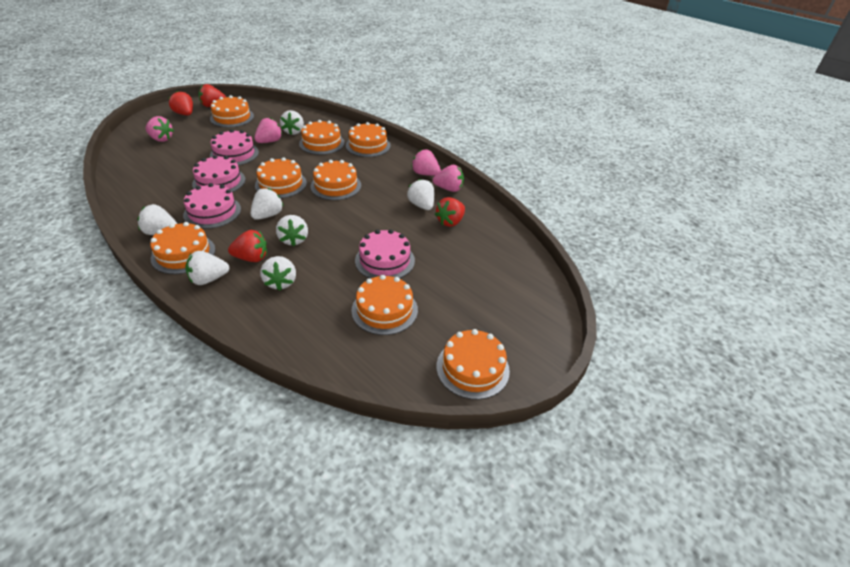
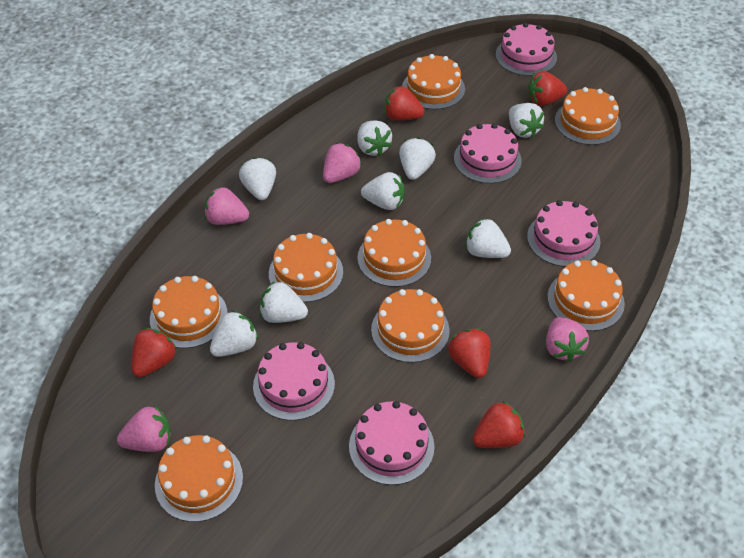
pink cake: [183,183,241,229] [192,155,245,192] [210,129,259,165] [355,229,415,279] = 4 -> [253,342,335,420] [349,401,434,485] [454,123,522,184] [496,23,557,76] [527,200,600,267] = 5
red strawberry: [169,91,193,116] [198,84,226,107] [228,230,267,262] [435,197,465,227] = 4 -> [131,328,177,377] [384,86,425,121] [448,329,490,378] [473,401,525,448] [528,71,567,106] = 5
white strawberry: [137,204,177,235] [185,251,229,285] [251,188,284,220] [260,256,296,291] [276,215,308,246] [280,110,304,135] [407,179,434,210] = 7 -> [210,310,258,357] [239,157,276,200] [260,281,308,323] [357,120,392,156] [361,172,404,210] [399,138,436,180] [465,218,511,258] [509,103,544,138] = 8

